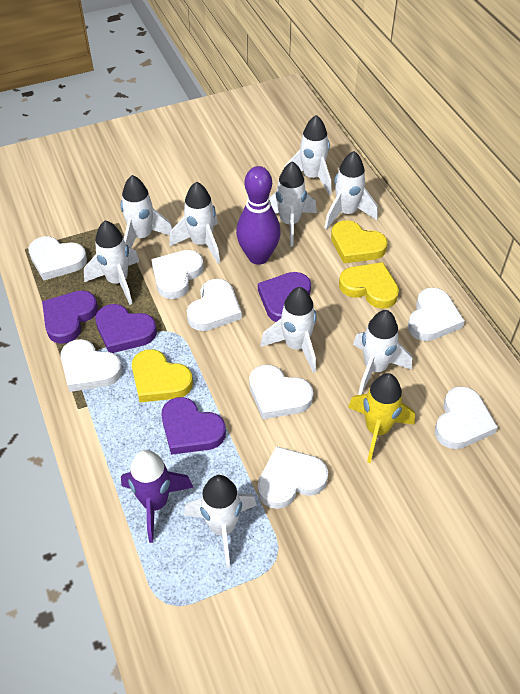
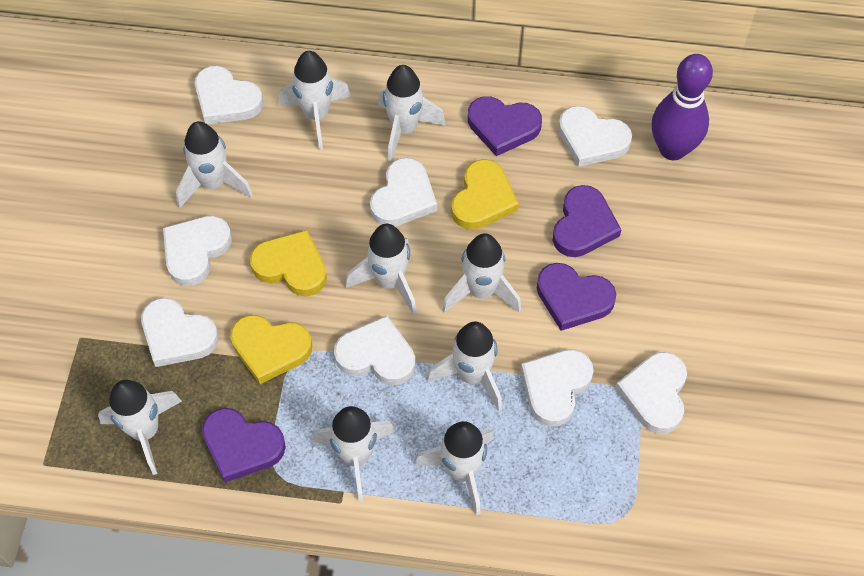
purple rocket: [121,450,193,543] = 1 -> none = 0
yellow rocket: [348,373,415,463] = 1 -> none = 0

